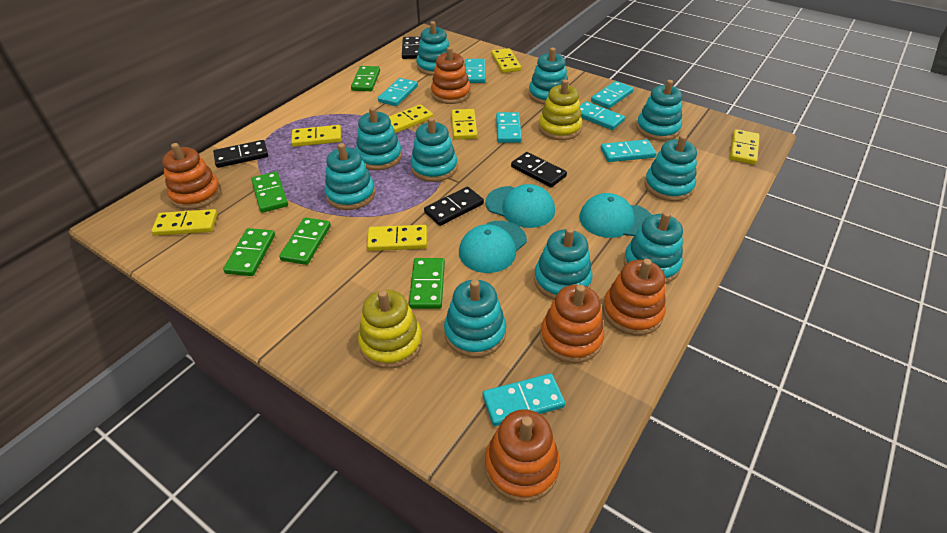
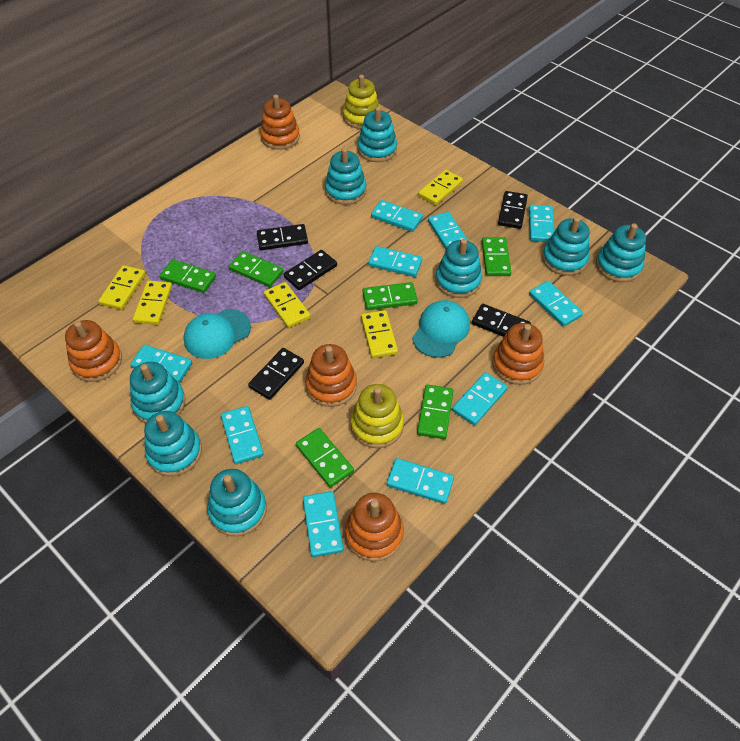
black domino: [213,140,268,168] [402,37,421,59] [424,187,484,226] [511,152,567,187] = 4 -> [248,348,304,400] [257,224,308,250] [284,250,337,290] [472,304,531,337] [498,191,528,229] = 5
green domino: [223,228,275,276] [251,172,288,213] [279,217,331,265] [351,66,380,91] [409,258,445,309] = 5 -> [160,259,216,293] [229,251,283,287] [296,428,354,487] [363,282,418,310] [417,384,453,439] [482,237,511,276] = 6
turquoise cap: [459,221,527,273] [485,184,555,228] [579,193,651,238] = 3 -> [184,309,251,359] [412,300,470,358] = 2
turquoise domino: [378,78,418,106] [465,59,486,83] [482,374,565,426] [496,112,522,143] [580,101,625,130] [591,81,634,109] [601,139,657,162] = 7 -> [130,345,192,383] [221,406,264,464] [303,491,344,557] [368,246,422,277] [371,200,423,232] [387,458,454,504] [428,212,468,249] [452,372,508,426] [528,205,554,242] [529,281,583,327] = 10
turquoise stacking toy: [325,143,375,210] [355,107,402,170] [411,117,457,182] [416,21,449,76] [444,279,506,358] [529,47,568,105] [534,227,592,300] [624,211,683,284] [636,80,682,141] [644,135,697,201] = 10 -> [130,362,186,423] [144,411,202,476] [207,469,267,536] [325,148,367,205] [358,107,397,162] [435,239,482,298] [542,217,589,276] [596,223,646,282] = 8
yellow domino: [151,209,218,236] [291,125,341,147] [367,225,427,251] [389,105,433,133] [451,109,477,140] [491,48,521,73] [730,129,760,165] = 7 -> [98,265,146,310] [133,281,172,325] [264,282,310,328] [361,310,398,358] [418,170,463,205] = 5

